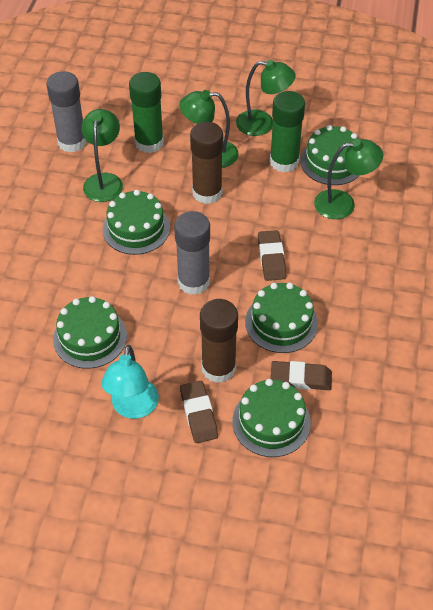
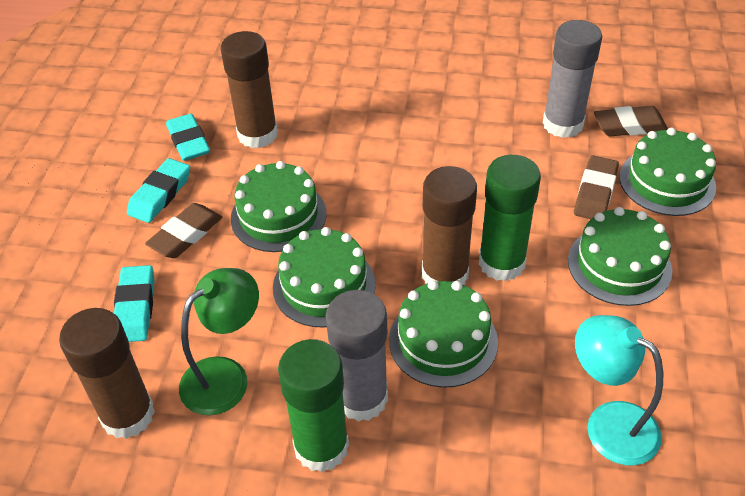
brown glue stick: [190,122,223,204] [200,299,238,383] = 2 -> [59,308,155,439] [221,31,278,148] [422,166,477,285] = 3
green lamp: [81,109,123,202] [179,90,239,168] [236,60,296,136] [314,139,383,219] = 4 -> [179,268,259,415] = 1
turquoise eraser: none = 0 -> [114,265,154,342] [127,158,190,223] [166,114,210,161] = 3

